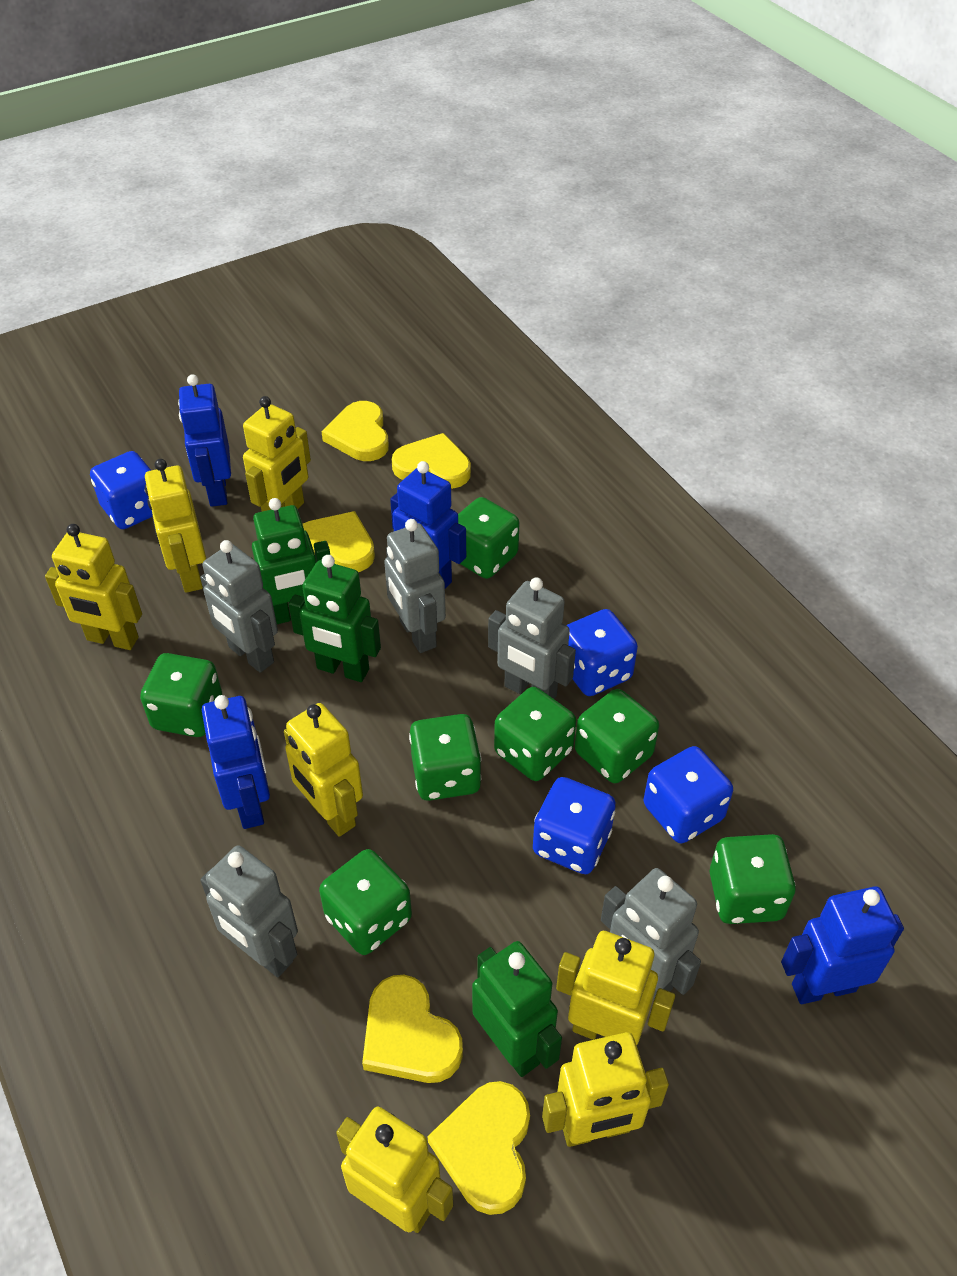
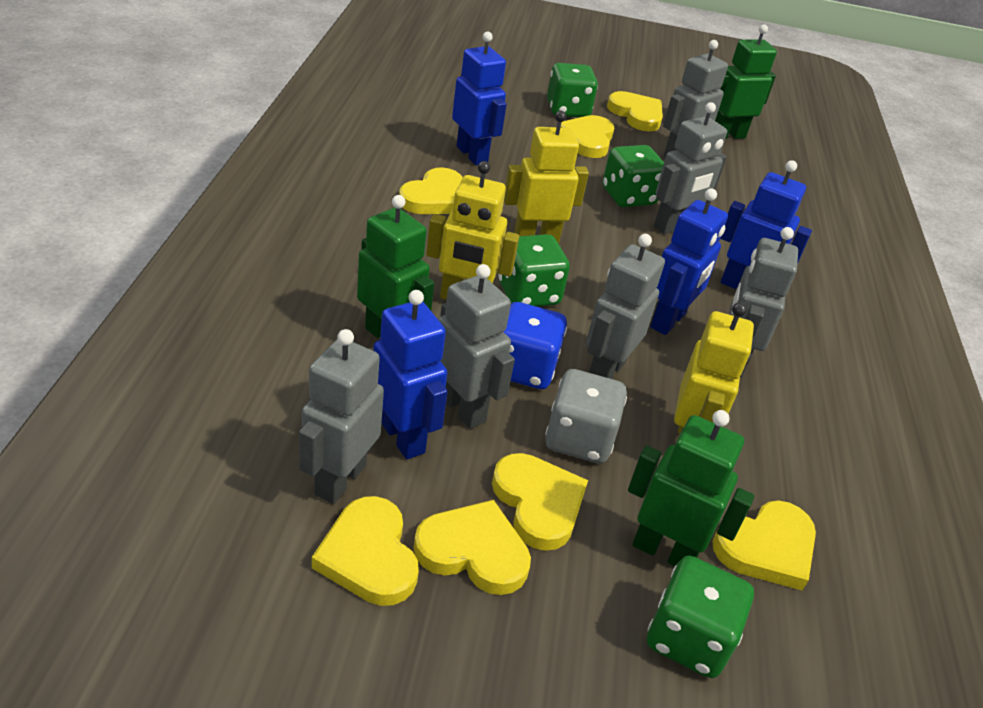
blue dice: [90,451,153,529] [533,777,616,874] [567,609,638,696] [644,746,733,844] = 4 -> [504,302,567,389] = 1
green dice: [140,653,222,737] [319,849,412,955] [409,714,482,801] [458,497,519,579] [494,687,576,781] [575,689,659,783] [710,834,796,924] = 7 -> [498,234,570,307] [547,63,598,117] [602,145,664,207] [647,556,754,678] = 4
grey dice: none = 0 -> [545,369,627,464] = 1
grey robot: [200,540,278,673] [200,845,298,977] [384,519,446,653] [488,577,576,699] [601,868,701,999] = 5 -> [299,329,384,504] [438,264,515,429] [586,234,665,379] [654,102,727,234] [663,40,728,158] [729,227,798,377] = 6
yellow heart: [303,511,375,572] [321,401,389,461] [362,975,463,1083] [392,433,471,489] [427,1081,530,1215] = 5 -> [312,496,419,606] [399,167,463,214] [414,500,531,595] [492,453,588,551] [561,115,614,158] [607,91,663,131] [712,500,816,590] = 7
yellow robot: [45,524,142,650] [145,459,206,593] [243,396,311,512] [284,703,363,837] [336,1107,453,1233] [542,1032,669,1147] [556,931,675,1045] = 7 -> [426,161,520,300] [504,111,589,244] [674,302,754,440] = 3

